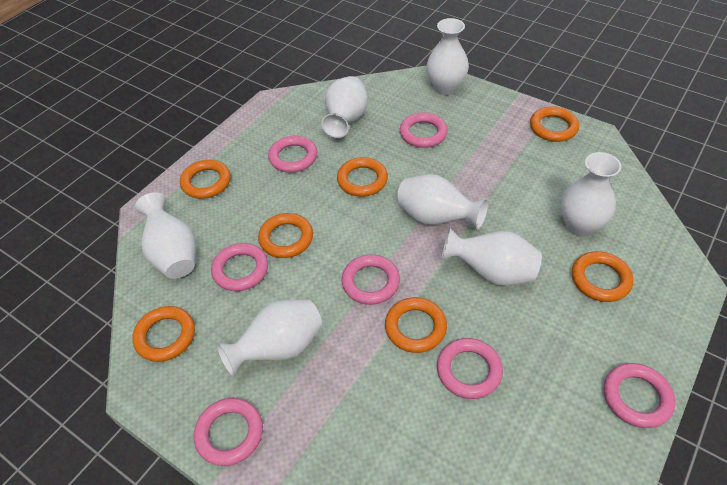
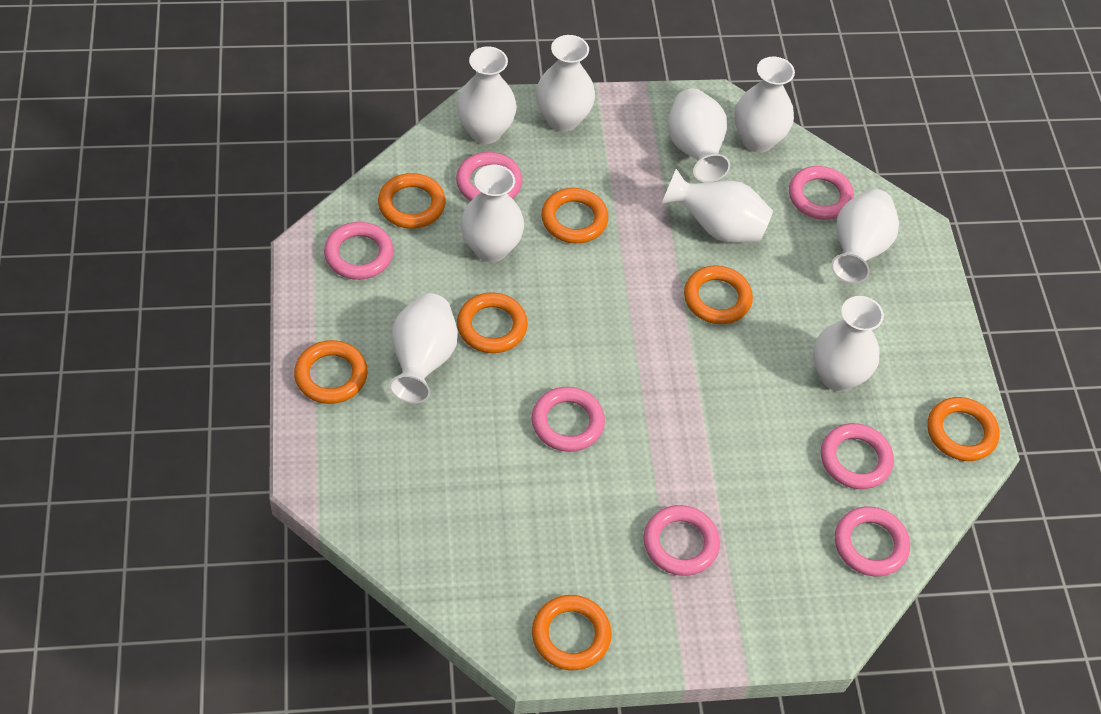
white vase: [135,192,196,279] [216,299,322,377] [321,76,368,138] [397,174,489,229] [427,18,469,95] [441,228,542,286] [561,152,621,237] = 7 -> [389,293,458,403] [456,46,517,144] [461,165,524,262] [536,35,595,132] [661,169,773,243] [668,88,730,183] [734,57,795,153] [813,296,884,391] [831,189,899,284] = 9

